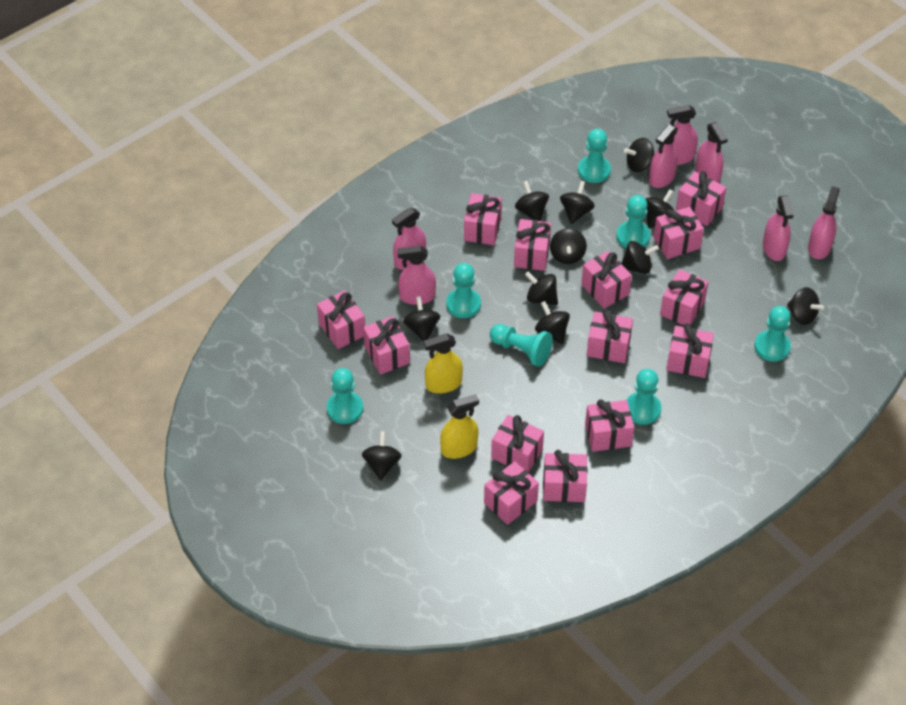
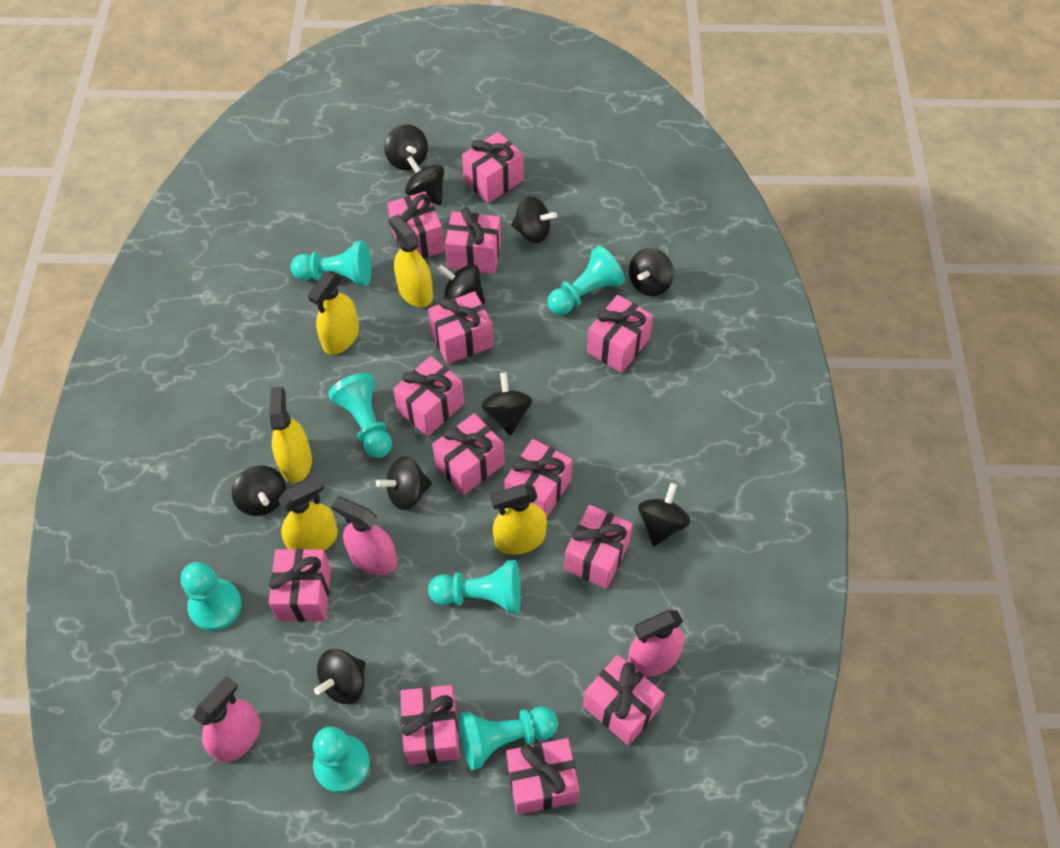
black spinning top: [362,431,402,481] [403,296,440,342] [515,181,549,221] [525,271,558,305] [535,301,570,344] [550,228,587,264] [560,181,595,224] [621,241,659,274] [624,138,654,172] [646,189,674,228] [787,287,824,325] = 11 -> [232,465,286,516] [314,649,365,704] [376,457,432,510] [384,124,428,170] [405,156,444,205] [438,264,485,304] [481,373,532,436] [511,196,557,243] [629,248,674,296] [638,483,690,546] = 10
pink gift: [317,290,365,349] [363,316,410,375] [464,193,502,245] [484,461,539,525] [491,415,544,472] [514,219,551,271] [543,450,588,502] [581,251,632,309] [585,400,634,452] [587,309,633,363] [654,207,704,259] [660,269,709,325] [666,324,714,378] [676,171,726,226] = 14 -> [269,548,331,622] [387,191,444,258] [393,356,464,436] [400,685,460,765] [428,291,493,364] [432,413,505,495] [445,207,501,274] [462,132,524,203] [504,439,573,518] [506,738,580,815] [564,505,633,589] [583,655,665,746] [587,295,653,373] = 13
pink spray bottle: [392,207,426,270] [397,246,436,305] [649,124,678,188] [667,105,698,165] [695,122,728,183] [763,196,794,261] [808,186,840,259] = 7 -> [193,676,261,763] [331,497,397,575] [628,610,684,677] = 3
yellow spray bottle: [424,333,463,393] [440,394,479,459] = 2 -> [269,387,312,483] [278,475,338,551] [308,271,359,354] [389,215,433,307] [490,484,547,555] = 5

